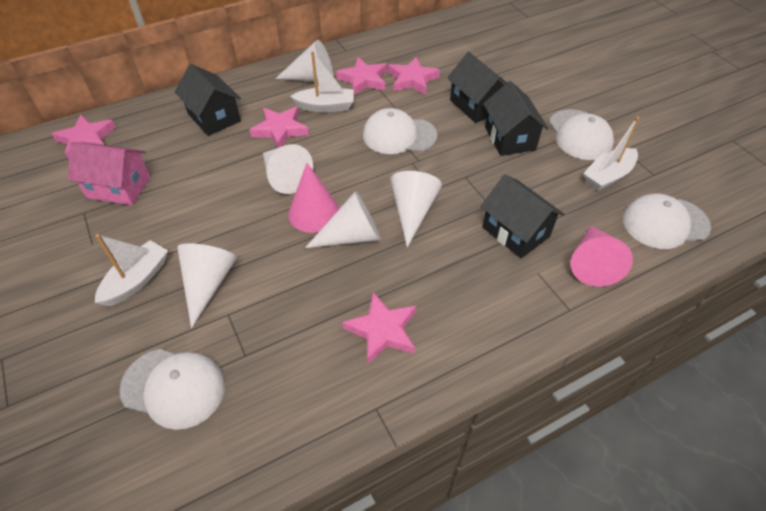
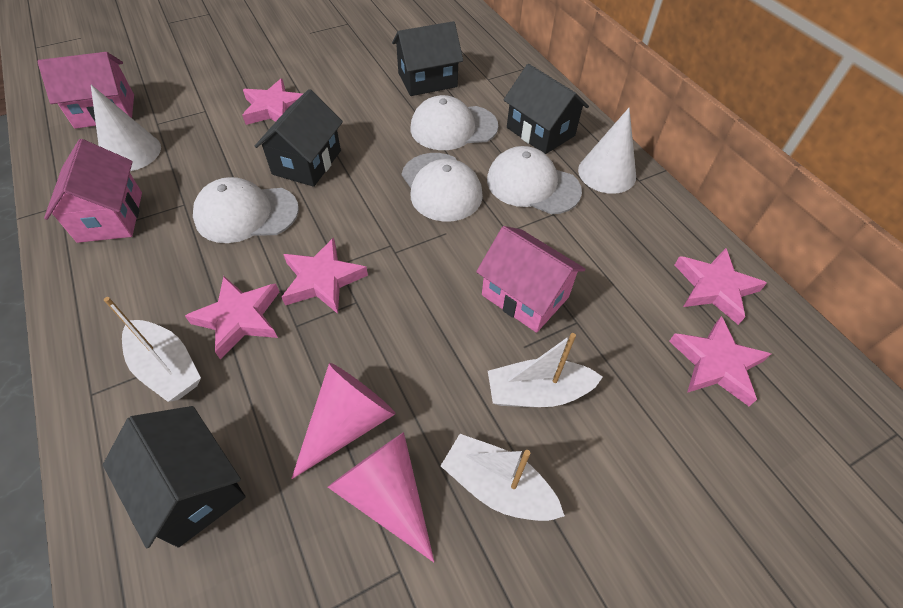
pink house: [67,142,151,205] = 1 -> [37,52,134,129] [44,139,142,243] [476,226,586,333] = 3
white cone: [177,243,237,328] [263,144,313,194] [275,40,334,82] [305,191,381,248] [390,171,442,247] = 5 -> [91,85,161,171] [578,108,636,194] = 2

